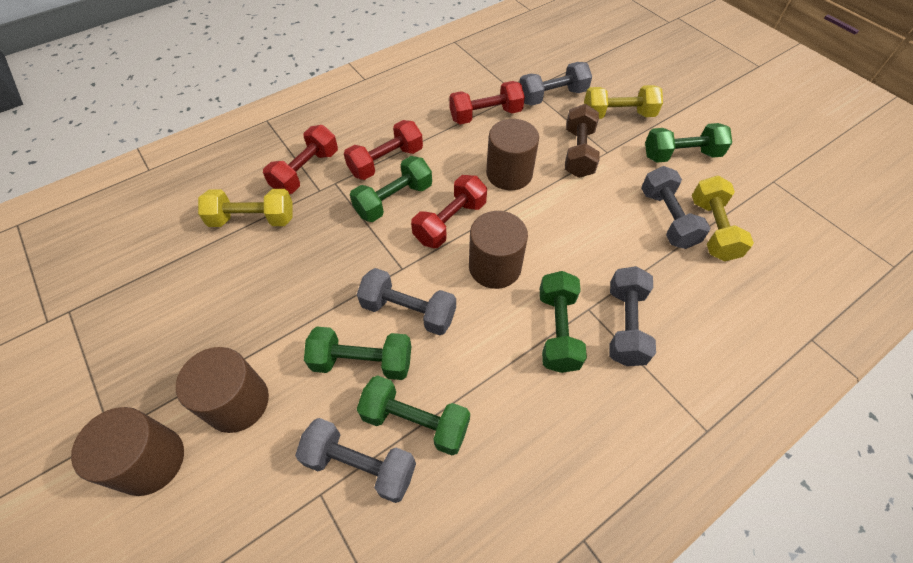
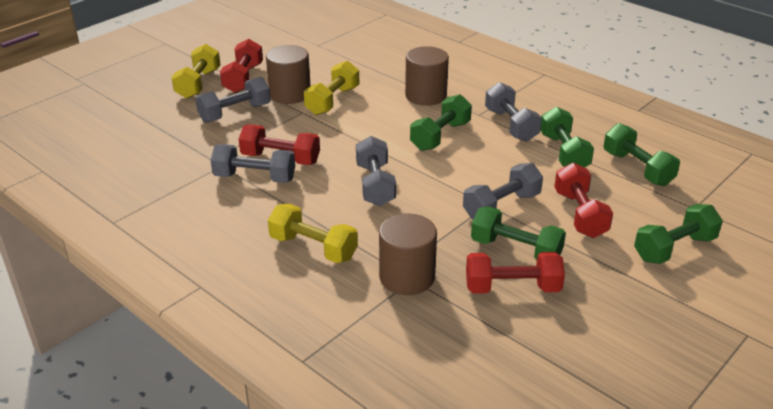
brown cylinder: [71,407,184,496] [176,347,269,433] [469,211,528,289] [486,119,539,190] = 4 -> [266,45,310,104] [379,213,437,295] [405,46,449,106] = 3
brown dumbbell: [565,104,600,178] = 1 -> none = 0

